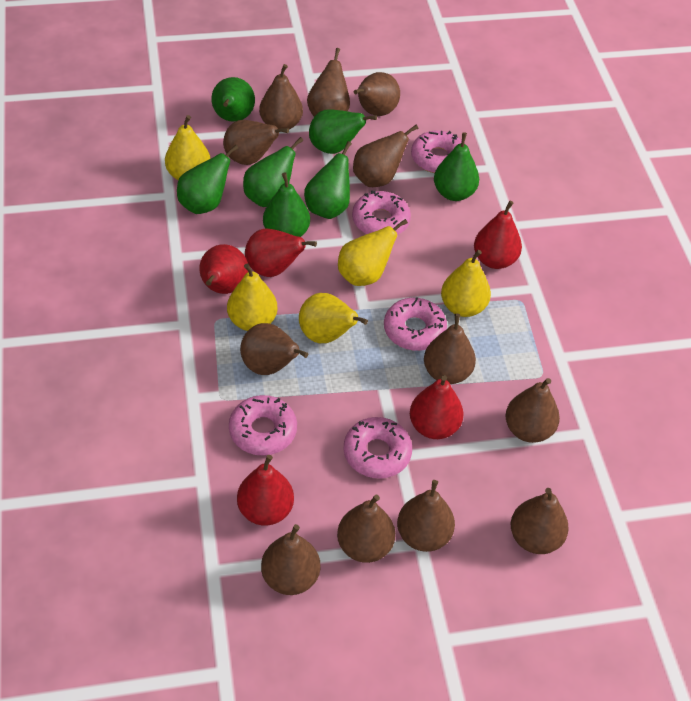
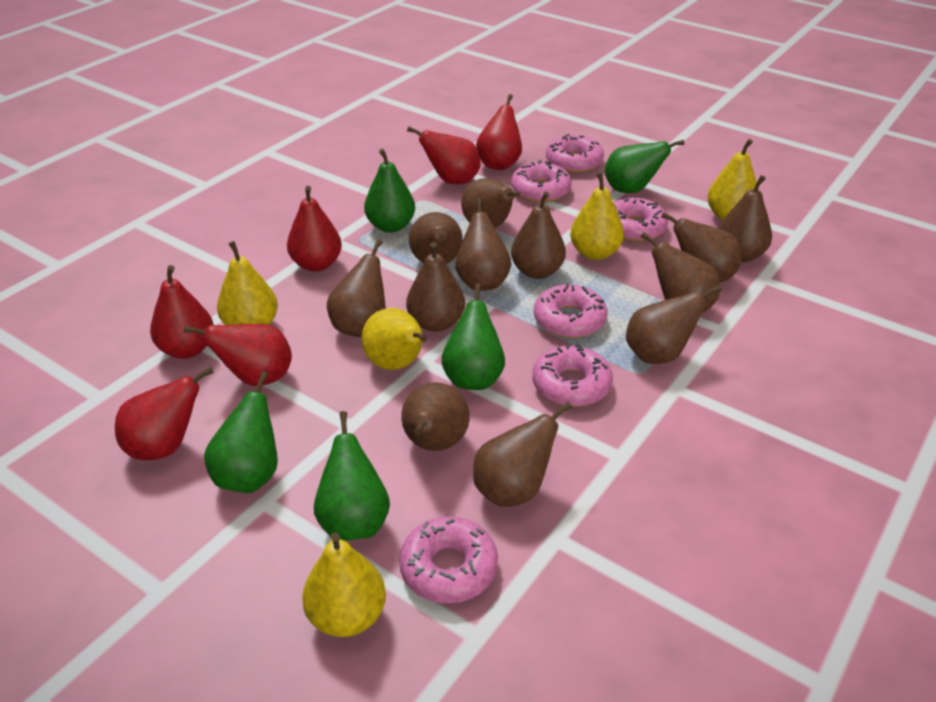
green pear: [177,145,239,214] [211,77,255,122] [243,137,303,207] [263,172,310,237] [304,141,352,219] [309,109,377,154] [434,132,479,201] = 7 -> [204,371,278,493] [314,411,390,541] [364,149,415,233] [441,283,505,390] [605,140,684,193] = 5
pink donut: [229,395,297,456] [344,417,412,479] [352,190,411,235] [384,297,447,351] [411,130,462,173] = 5 -> [399,517,498,604] [511,160,572,202] [532,343,613,407] [534,283,607,338] [546,134,604,173] [613,197,668,242] = 6
red pear: [199,244,248,294] [237,455,294,526] [245,228,317,277] [410,375,464,439] [474,201,522,269] = 5 -> [115,367,214,460] [150,265,214,359] [184,324,292,386] [287,186,342,272] [407,126,481,184] [476,94,522,170] = 6

